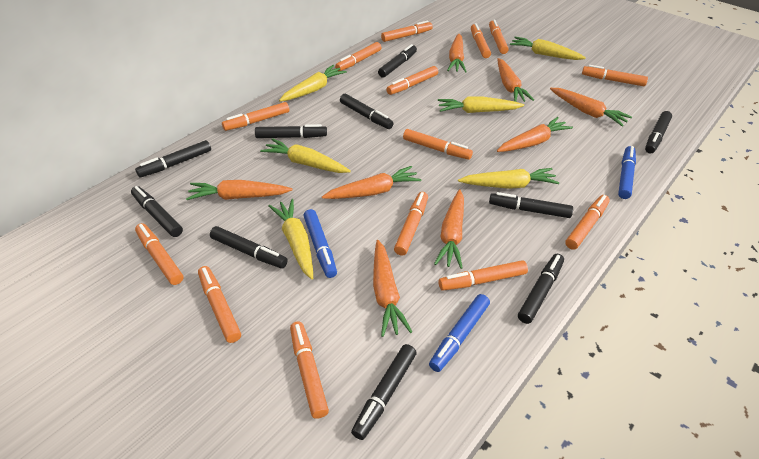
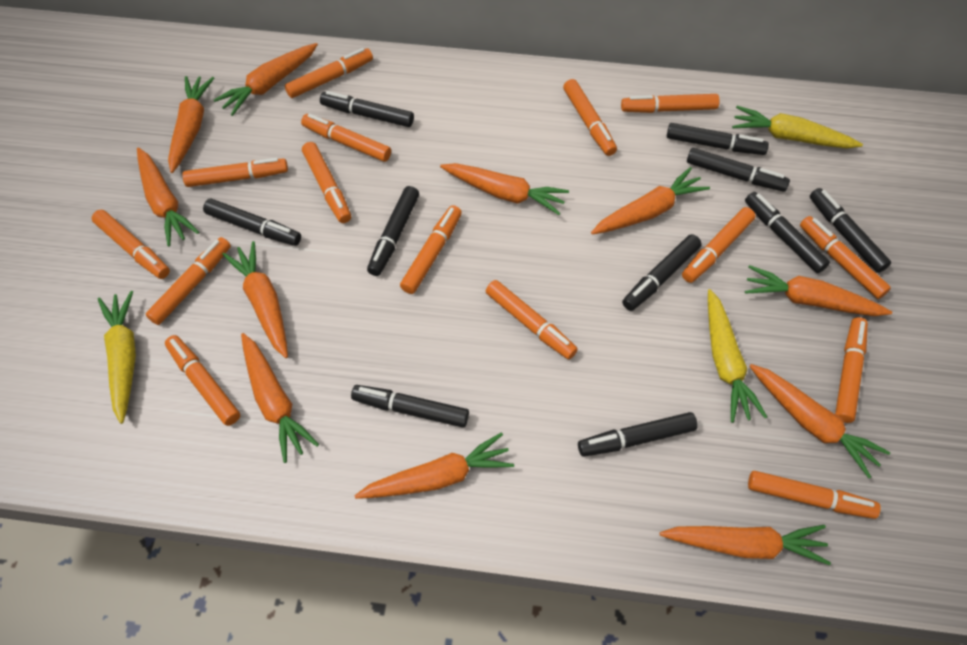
blue marker: [304,209,337,278] [429,294,490,372] [618,146,636,199] = 3 -> none = 0
orange carrot: [186,180,292,200] [322,166,421,199] [373,240,412,337] [434,189,464,269] [447,33,467,72] [497,58,534,102] [497,117,573,152] [550,88,632,127] = 8 -> [137,148,199,247] [168,76,214,173] [214,43,318,116] [223,241,288,358] [241,333,319,463] [354,432,514,499] [440,163,569,215] [591,167,710,235] [660,525,831,565] [745,265,892,316] [749,364,890,478] = 11
orange marker: [135,223,183,285] [198,266,241,343] [222,102,289,131] [290,321,329,419] [335,42,381,71] [381,21,433,42] [386,66,438,95] [394,192,428,256] [403,129,473,160] [438,260,528,291] [471,23,491,58] [489,20,509,54] [565,195,610,250] [582,65,648,86] = 14 -> [92,210,170,279] [145,237,231,325] [165,335,240,426] [182,158,288,187] [285,48,373,98] [301,114,391,162] [302,142,351,223] [400,205,462,294] [486,280,578,359] [563,79,617,156] [621,94,720,113] [682,207,756,283] [748,471,881,519] [800,216,891,299] [835,317,868,423] = 15
yellow carrot: [260,138,351,173] [268,199,313,279] [279,65,347,102] [438,96,524,113] [458,168,559,189] [510,37,586,60] = 6 -> [98,291,136,424] [708,289,767,423] [732,106,863,149] = 3

